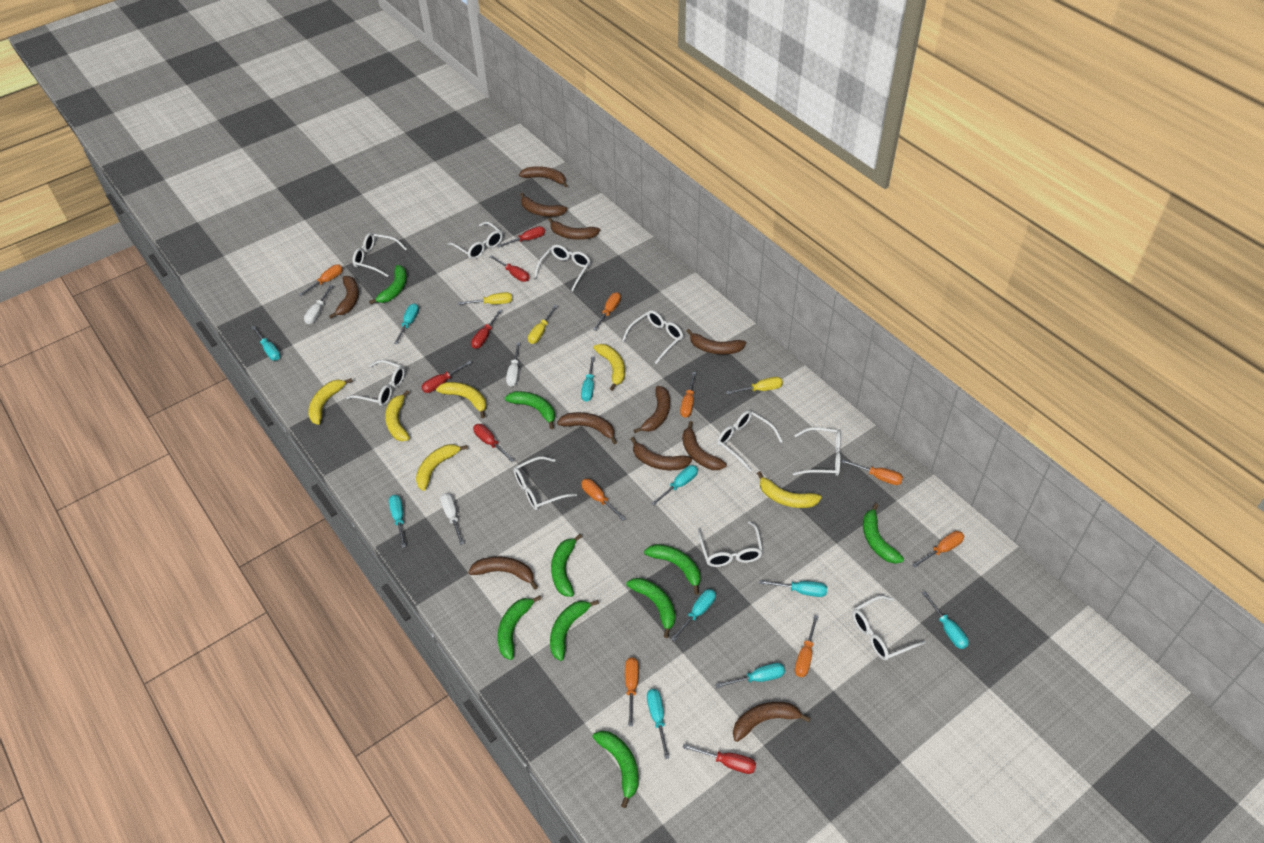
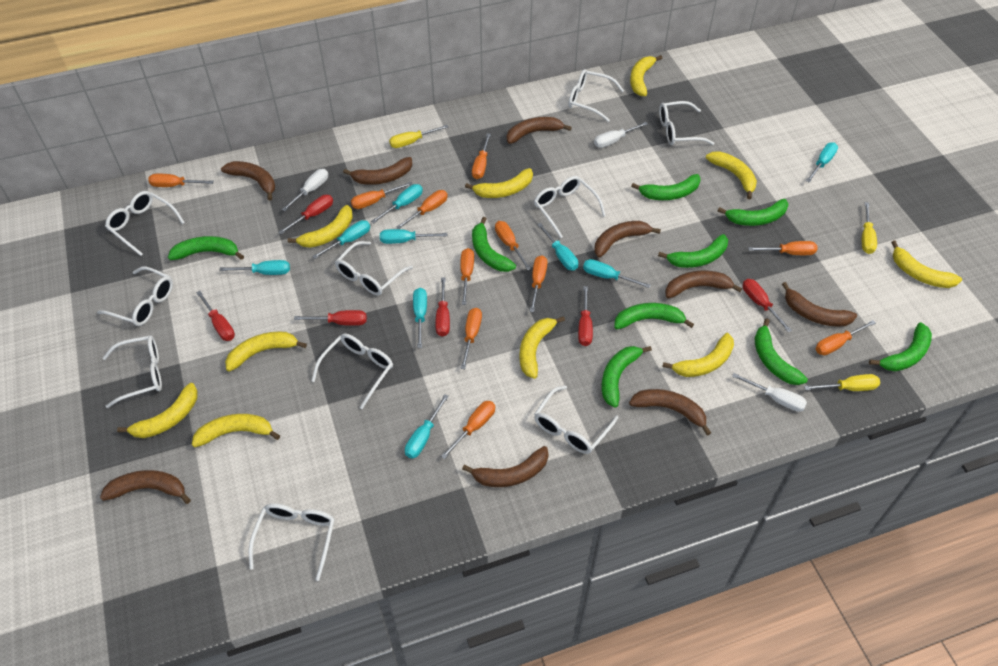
brown banana: [329,276,359,319] [468,556,538,590] [519,166,568,188] [520,193,568,217] [548,218,600,240] [557,412,617,444] [631,437,692,470] [634,386,670,433] [682,421,727,470] [686,329,746,354] [733,702,811,742] = 11 -> [100,470,191,504] [221,161,275,200] [343,157,412,185] [462,446,549,487] [507,117,572,144] [594,221,661,258] [629,389,711,436] [665,270,742,298] [782,282,857,327] = 9
orange screwdriver: [299,264,343,296] [581,479,626,521] [593,292,621,331] [625,658,639,726] [680,372,696,418] [795,615,819,677] [841,459,903,485] [912,531,964,568] = 8 -> [148,173,214,187] [351,182,413,209] [396,190,448,229] [441,401,495,459] [460,248,474,305] [460,308,482,369] [472,133,491,179] [495,221,531,270] [530,255,548,312] [748,241,818,255] [815,320,876,355] = 11
turquoise screwdriver: [251,326,280,361] [389,495,406,548] [394,303,419,344] [581,356,595,402] [647,689,669,759] [651,465,698,505] [671,589,716,641] [715,663,785,688] [759,580,827,597] [922,591,969,649] = 10 -> [219,260,290,275] [312,220,370,259] [371,184,423,223] [380,229,447,244] [405,394,449,459] [413,288,427,348] [537,223,578,271] [583,259,650,288] [806,142,838,183] = 9
yellow banana: [308,378,353,425] [385,390,410,441] [416,444,468,491] [436,382,486,418] [593,344,625,391] [757,471,822,508] = 6 -> [117,383,198,438] [192,414,280,447] [225,331,307,372] [288,205,353,248] [465,168,533,198] [520,316,565,379] [630,55,662,96] [662,333,734,377] [706,151,757,199] [891,240,962,288] = 10

